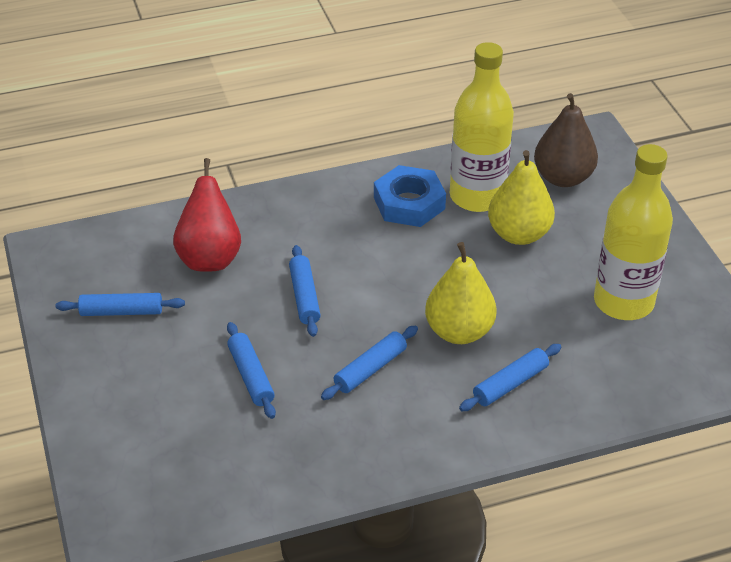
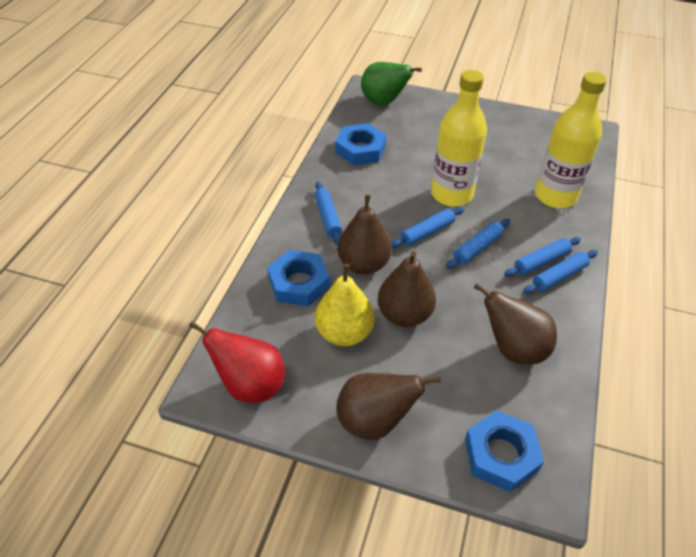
blue nut: [374,165,446,227] = 1 -> [267,250,330,307] [335,123,386,165] [465,410,544,492] = 3
brown pear: [534,93,598,187] = 1 -> [336,373,441,440] [338,194,392,274] [378,251,436,327] [474,283,557,365] = 4
green pear: none = 0 -> [361,62,422,105] = 1
yellow pear: [425,242,497,344] [488,150,555,245] = 2 -> [315,264,374,346] = 1

